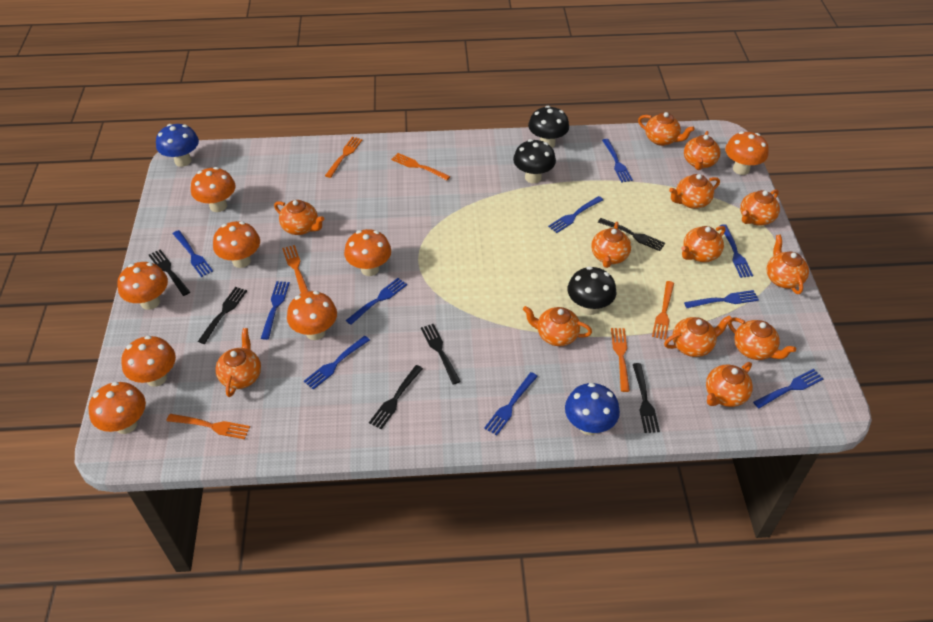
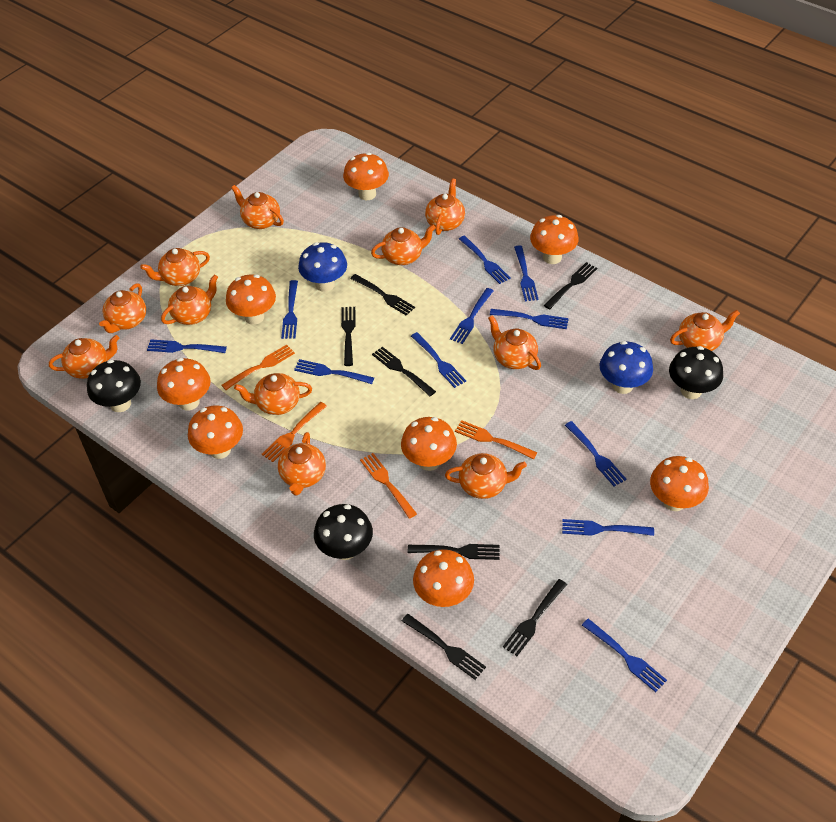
black fork: [149,250,190,296] [198,287,247,344] [369,365,423,429] [421,324,461,385] [598,218,665,251] [633,363,660,433] = 6 -> [341,307,356,366] [350,274,415,316] [372,347,436,396] [402,614,486,680] [408,544,499,560] [503,579,567,656] [544,262,597,309] = 7
blue fork: [173,230,213,277] [261,281,290,340] [304,336,370,390] [346,278,407,325] [484,372,538,435] [548,196,603,233] [602,139,633,183] [684,290,759,308] [720,224,753,278] [753,369,823,408] = 10 -> [147,339,227,353] [281,280,298,339] [294,359,374,384] [411,332,466,388] [450,288,493,344] [459,236,511,284] [490,309,569,329] [514,245,539,301] [562,519,654,536] [565,421,627,486] [582,619,667,692] = 11
orange fork: [167,414,250,439] [282,245,309,294] [325,137,362,178] [391,153,450,180] [611,328,630,392] [652,281,674,340] = 6 -> [222,345,295,390] [262,402,327,462] [360,453,417,519] [455,420,537,459] = 4
orange teapot: [215,328,261,397] [274,200,324,235] [523,306,592,346] [591,222,631,268] [638,112,695,146] [664,315,732,357] [669,174,720,209] [681,226,726,262] [684,131,720,170] [706,362,753,407] [728,317,796,360] [740,189,780,225] [766,235,809,294] = 13 -> [49,335,119,379] [99,283,146,333] [140,248,210,286] [161,274,218,325] [231,185,284,229] [234,373,312,415] [278,432,326,495] [371,225,436,265] [425,178,465,235] [445,453,527,499] [488,315,541,370] [670,310,740,351] = 12

